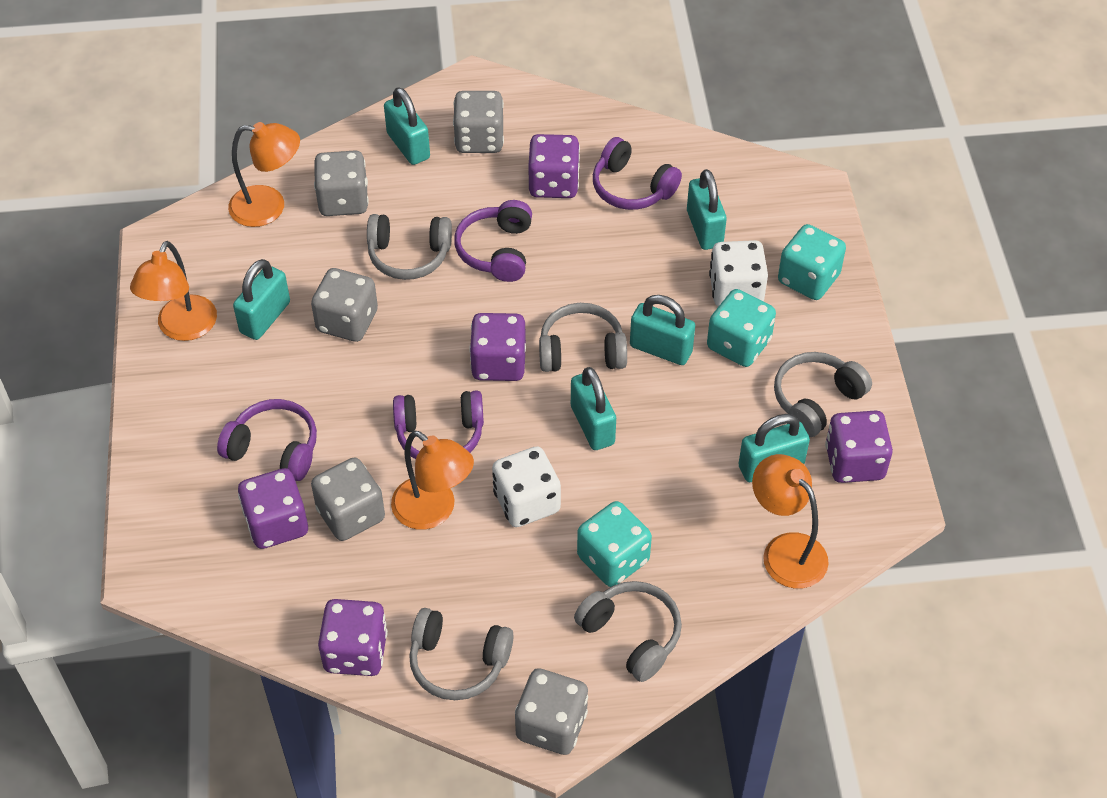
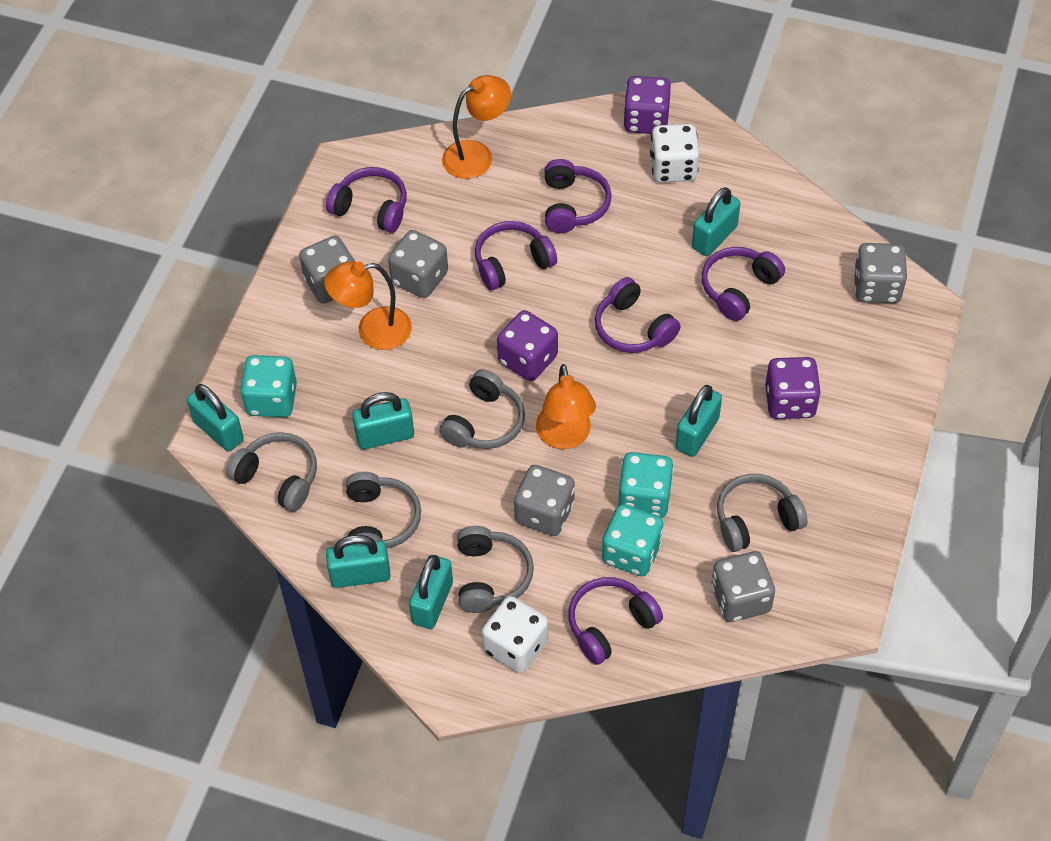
orange lamp: [130,241,217,341] [228,122,300,227] [391,431,474,530] [752,454,829,588] = 4 -> [324,261,412,350] [442,75,511,179] [536,364,596,449] = 3
purple dice: [238,468,308,549] [318,599,388,676] [469,313,526,381] [528,134,580,198] [825,411,893,483] = 5 -> [497,310,558,381] [623,76,671,134] [765,357,821,419] = 3
purple headphones: [217,399,317,481] [393,390,484,459] [454,200,532,282] [593,137,682,210] = 4 -> [326,167,407,233] [475,221,557,290] [544,159,612,233] [568,577,663,665] [595,277,681,353] [702,247,785,321] = 6

